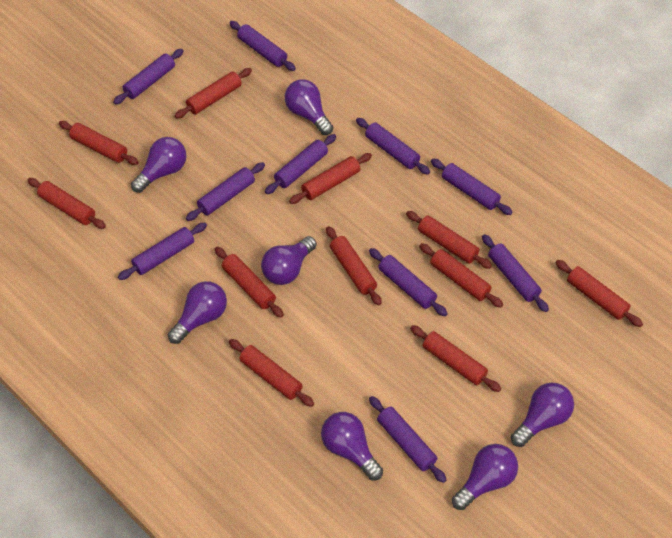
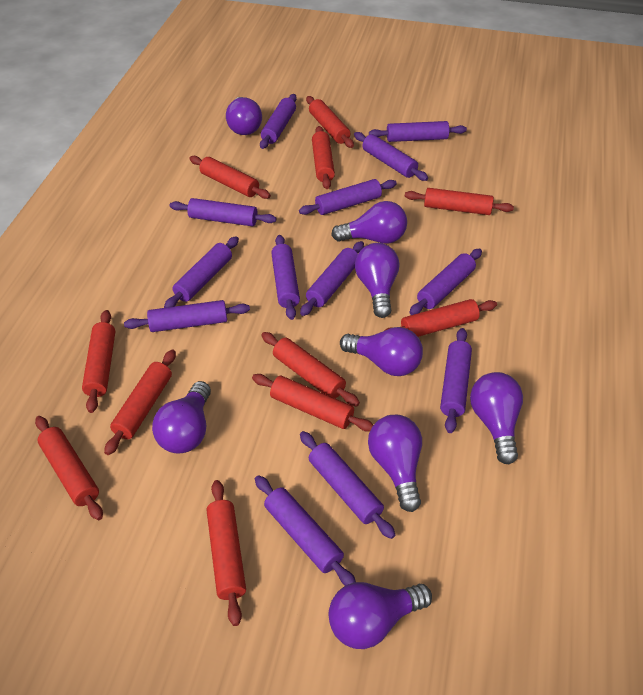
purple light bulb: [131,137,186,193] [168,281,227,344] [261,236,317,285] [285,79,333,135] [321,412,383,480] [452,444,518,510] [511,382,574,447] = 7 -> [152,381,211,454] [226,97,262,135] [329,582,432,649] [331,201,407,244] [340,327,423,376] [355,243,399,318] [368,415,422,512] [470,372,523,464] = 8
purple rolling pin: [113,49,184,105] [118,223,207,280] [186,162,265,221] [230,21,296,71] [265,134,336,194] [356,118,430,175] [369,248,448,316] [369,396,446,483] [431,159,513,215] [482,234,549,312] = 10 -> [124,300,250,332] [164,236,239,308] [170,198,276,226] [255,475,356,586] [260,94,297,149] [271,235,300,320] [299,179,397,215] [300,241,364,316] [300,431,395,539] [354,132,428,181] [369,121,467,142] [409,248,482,315] [440,328,472,433] = 13

